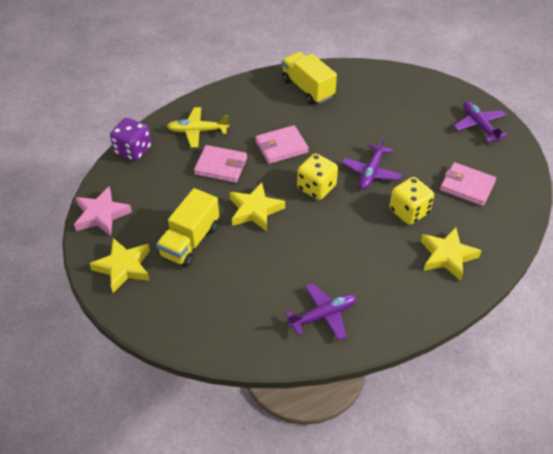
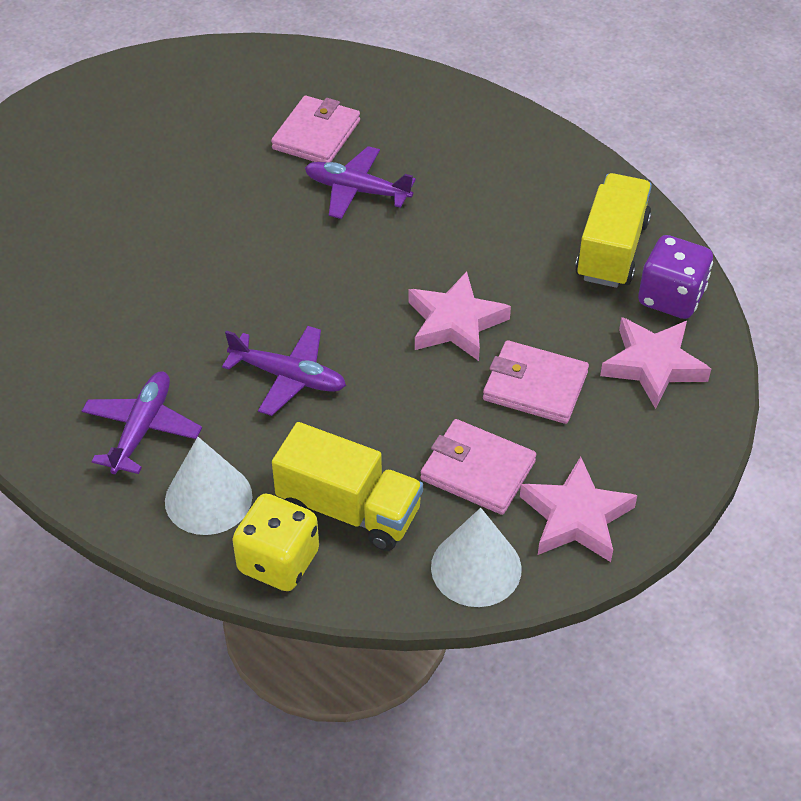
pink star: [74,186,132,236] = 1 -> [408,271,511,361] [520,457,637,562] [600,317,711,409] = 3
white cone: none = 0 -> [165,437,252,535] [431,508,522,607] = 2
yellow dice: [297,153,338,200] [390,177,434,225] = 2 -> [232,493,319,591] = 1
yellow plane: [167,107,229,148] = 1 -> none = 0
yellow star: [89,238,150,293] [230,182,285,231] [421,227,482,281] = 3 -> none = 0

